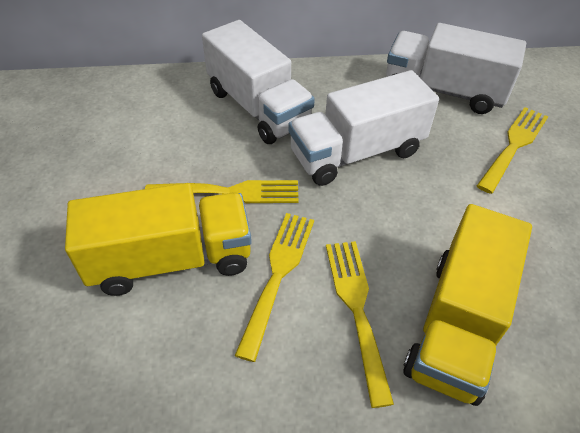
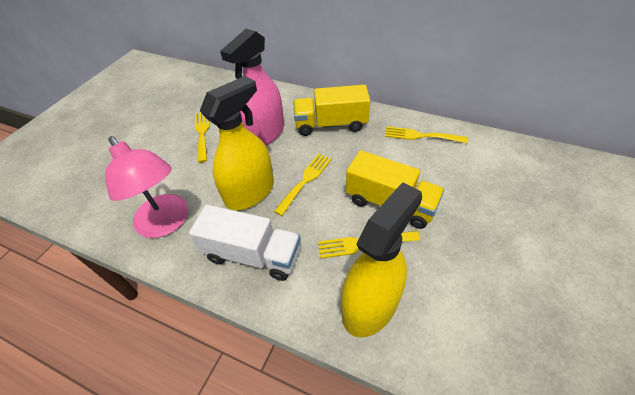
pink lamp: none = 0 -> [105,136,188,238] = 1
pink spray bottle: none = 0 -> [220,29,284,145] = 1
white truck: [202,20,315,144] [289,70,439,186] [386,23,526,114] = 3 -> [189,205,301,281] = 1
yellow spray bottle: none = 0 -> [200,76,274,211] [341,182,422,337] = 2

